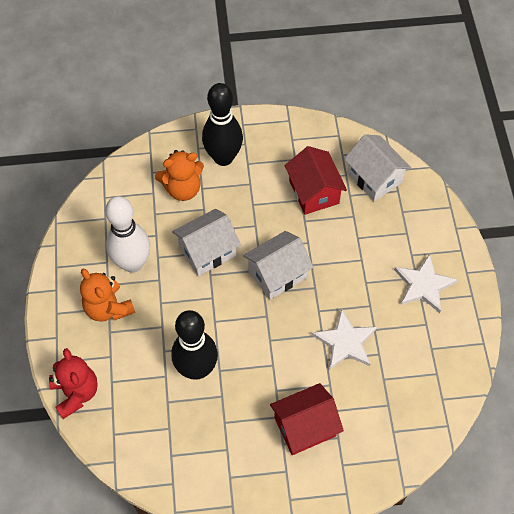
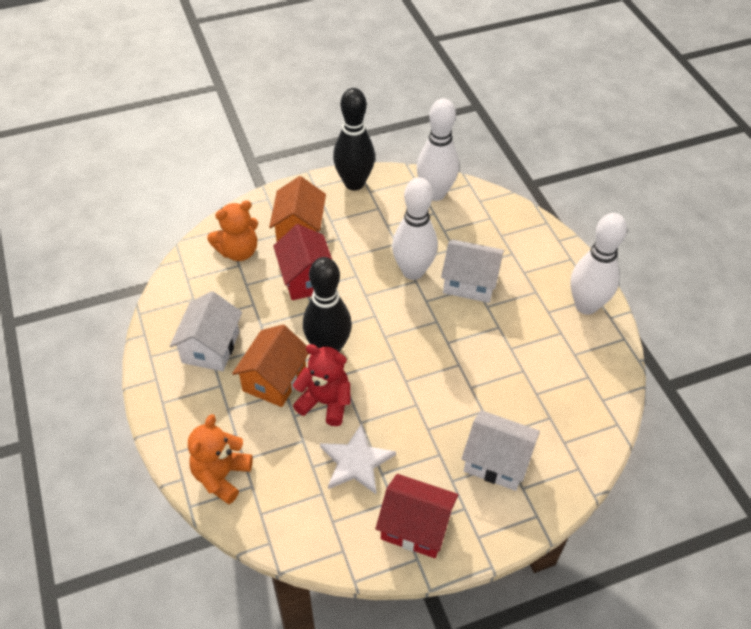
orange house: none = 0 -> [232,325,309,407] [269,176,326,241] = 2
white bowling pin: [105,196,150,273] = 1 -> [392,177,438,280] [417,98,459,201] [570,213,627,315] = 3
white star: [312,308,377,370] [394,253,458,313] = 2 -> [320,424,396,494] = 1

